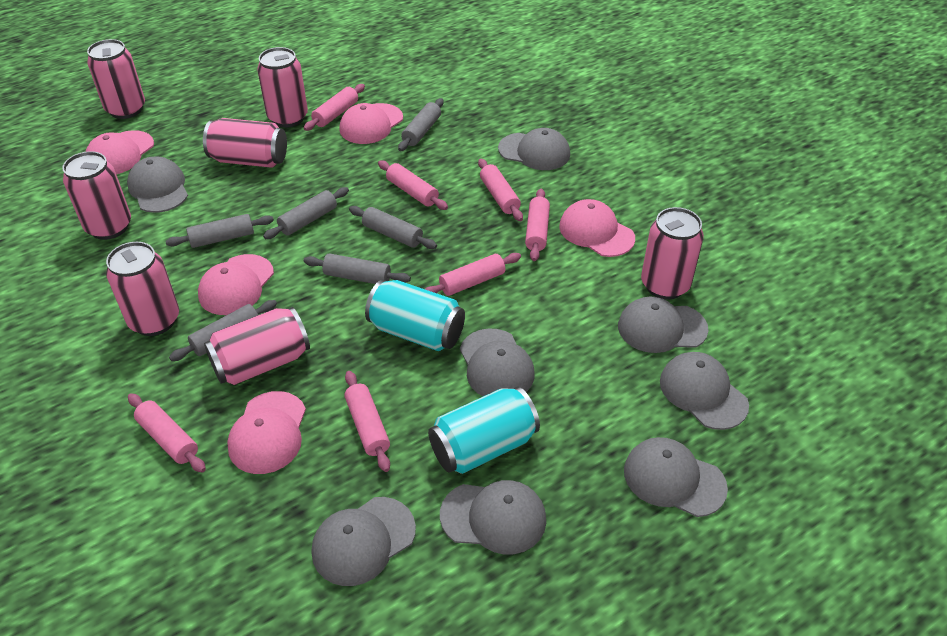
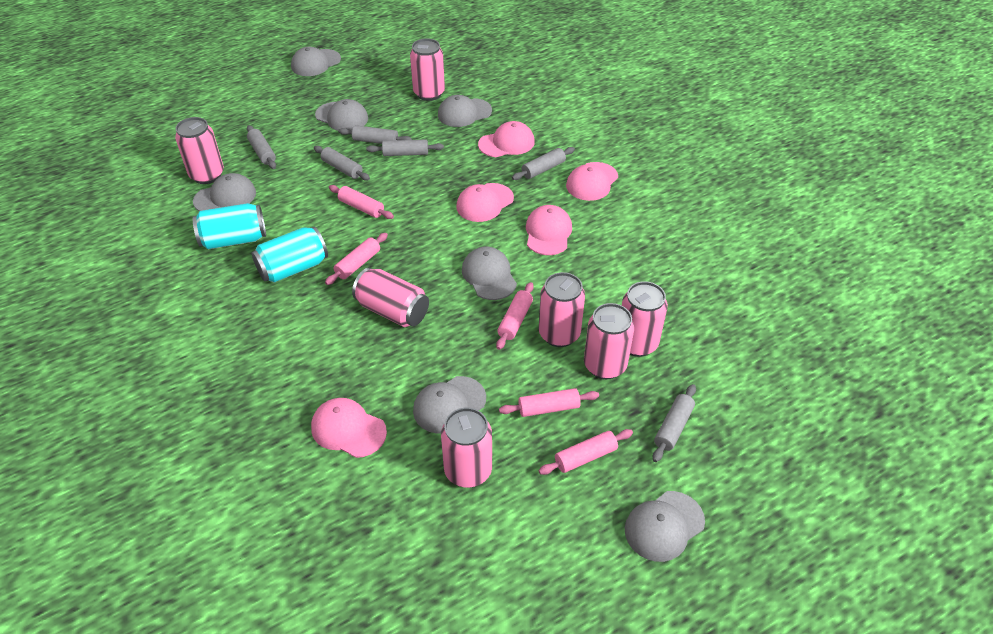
grey cap: [127,156,188,213] [312,497,416,586] [440,480,546,554] [460,328,535,396] [498,128,570,170] [618,297,708,353] [624,437,728,517] [660,352,749,430] = 8 -> [193,173,256,211] [291,47,341,76] [315,99,368,131] [413,376,486,433] [438,95,492,127] [462,247,517,300] [625,491,705,562] = 7
pink rolling pin: [128,393,206,473] [304,84,365,131] [344,371,390,472] [378,160,448,210] [425,253,521,296] [478,159,523,221] [525,189,550,261] = 7 -> [325,233,388,285] [329,185,394,219] [496,282,534,350] [499,388,599,417] [539,429,633,475] = 5

